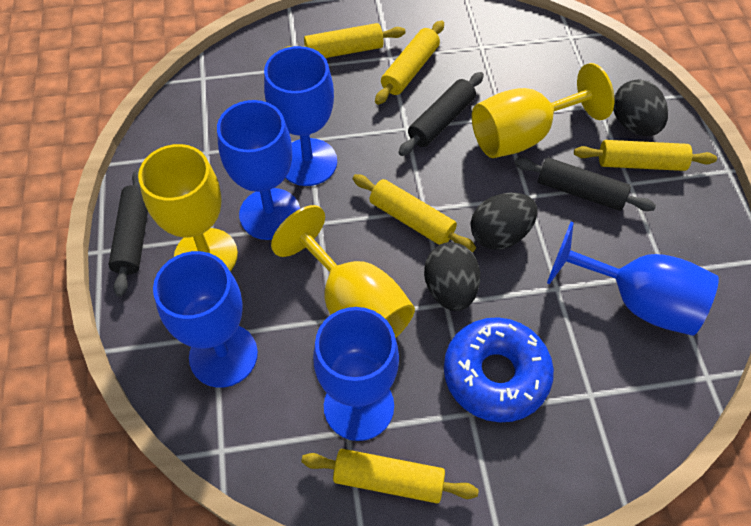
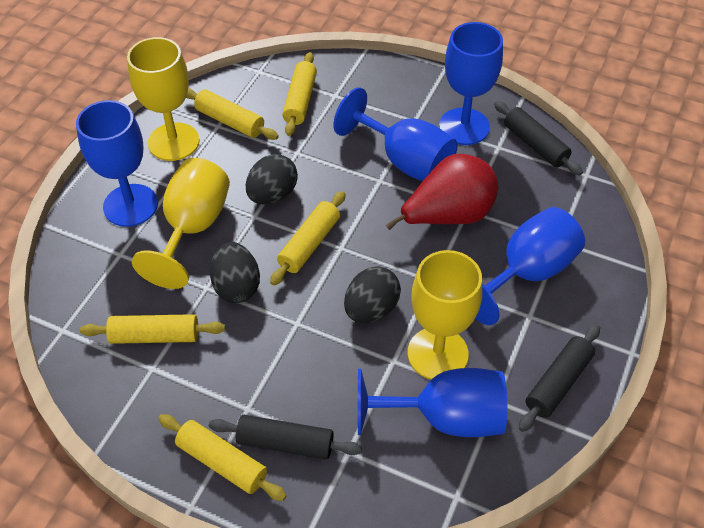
blue donut: [444,317,554,422] = 1 -> none = 0
red pear: none = 0 -> [386,154,498,230] = 1

